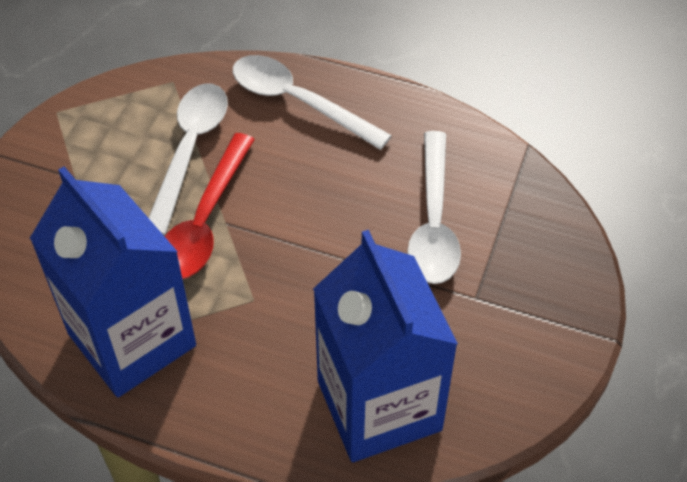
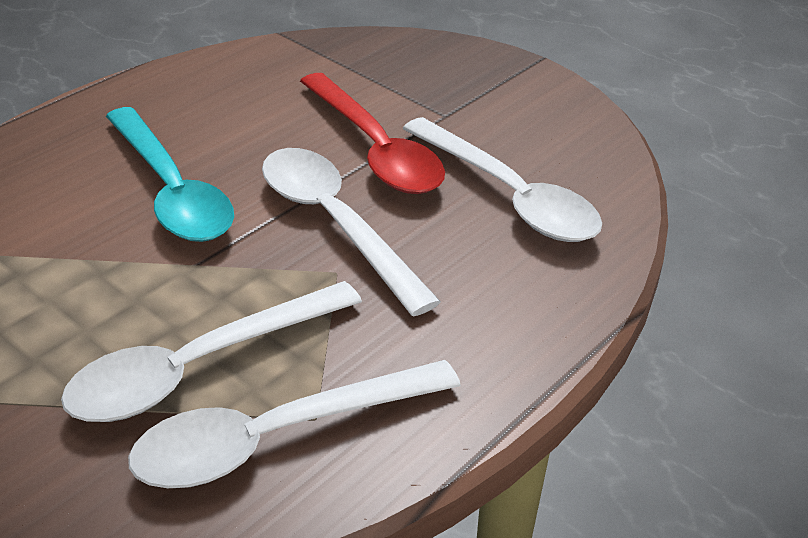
blue carton: [30,166,196,397] [313,230,458,462] = 2 -> none = 0
turquoise spoon: none = 0 -> [106,107,234,242] = 1
white spoon: [148,84,228,235] [233,55,392,150] [407,131,461,284] = 3 -> [61,281,362,422] [128,360,461,488] [262,148,441,316] [403,117,602,242] = 4

